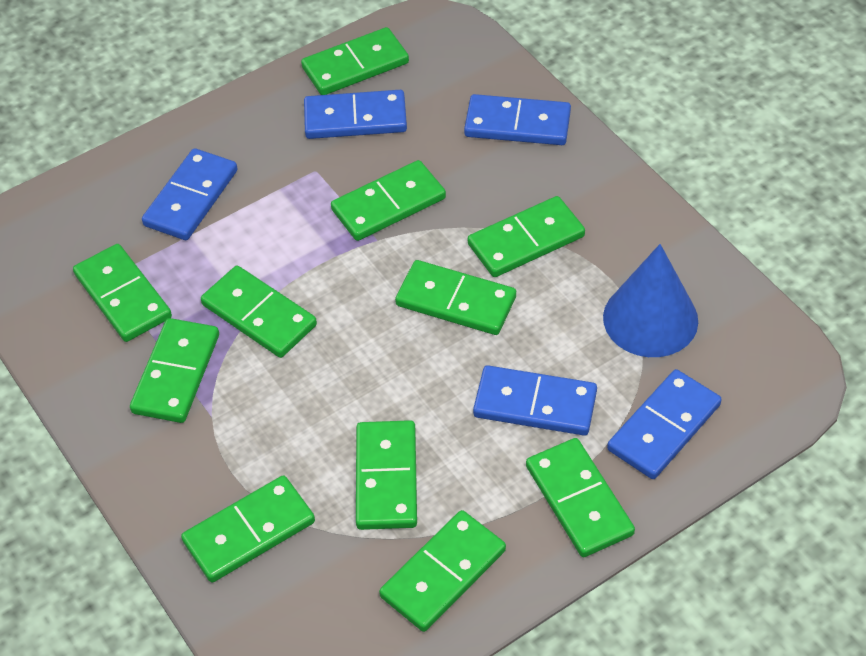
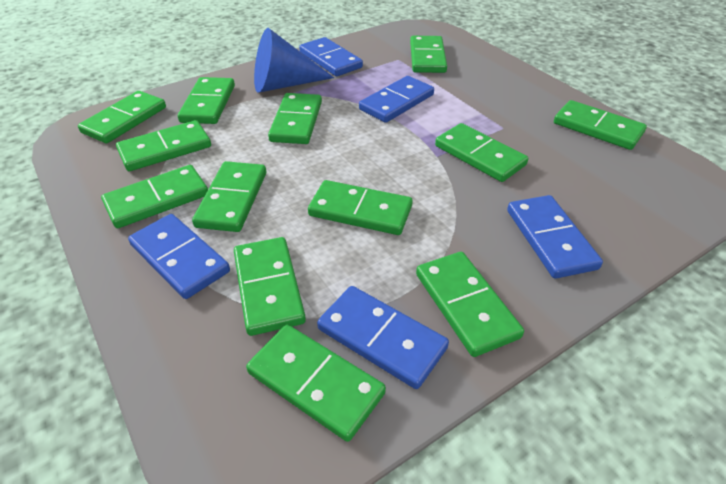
green domino: [73,244,172,342] [130,318,219,423] [181,476,315,583] [201,266,317,358] [301,27,409,95] [331,160,446,241] [356,420,417,530] [379,510,506,632] [395,260,516,335] [468,196,585,277] [526,438,635,557] = 11 -> [78,91,166,143] [101,165,208,228] [116,120,211,171] [178,77,235,124] [192,161,266,232] [234,237,306,336] [246,325,386,442] [268,93,322,144] [308,180,413,235] [410,36,447,73] [416,252,524,357] [435,123,528,182] [554,100,647,150] = 13

